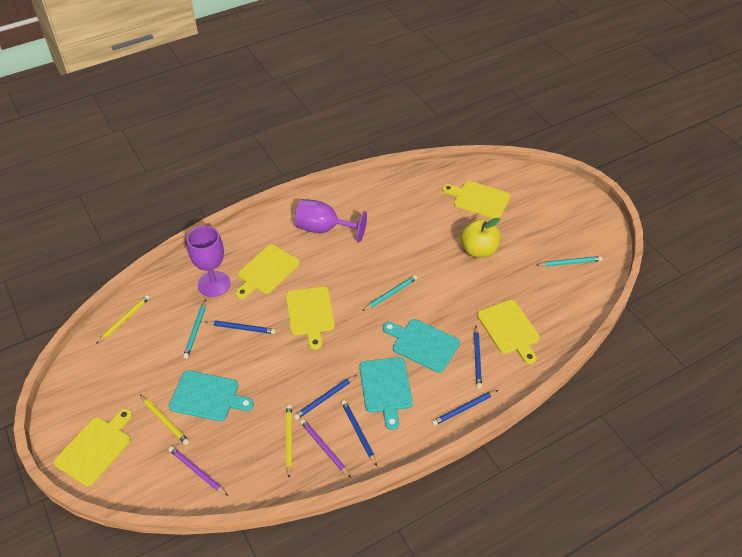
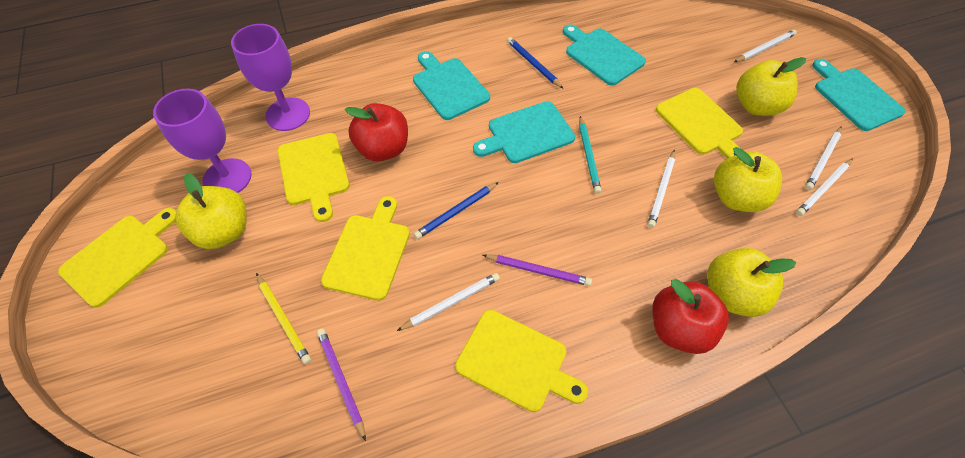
blue pencil: [206,320,276,334] [294,375,356,420] [341,400,377,466] [432,390,498,426] [474,326,482,389] = 5 -> [414,182,499,239] [507,37,563,88] = 2
red apple: none = 0 -> [345,103,408,161] [652,279,729,354] = 2
turquoise cutting board: [169,370,254,421] [359,357,413,430] [383,319,460,373] = 3 -> [413,51,490,120] [473,101,575,163] [563,24,646,86] [812,59,906,131] = 4
turquoise pencil: [183,300,206,359] [362,275,417,311] [537,256,602,267] = 3 -> [579,116,601,194] = 1
white pencil: none = 0 -> [397,273,500,331] [648,149,675,228] [734,30,797,62] [796,158,853,216] [805,126,842,190] = 5
yellow apple: [460,218,501,258] = 1 -> [175,173,246,249] [707,248,796,317] [714,147,782,212] [736,57,806,116] = 4
yellow pencil: [96,295,150,344] [140,395,189,445] [286,405,292,477] = 3 -> [256,273,311,364] = 1

